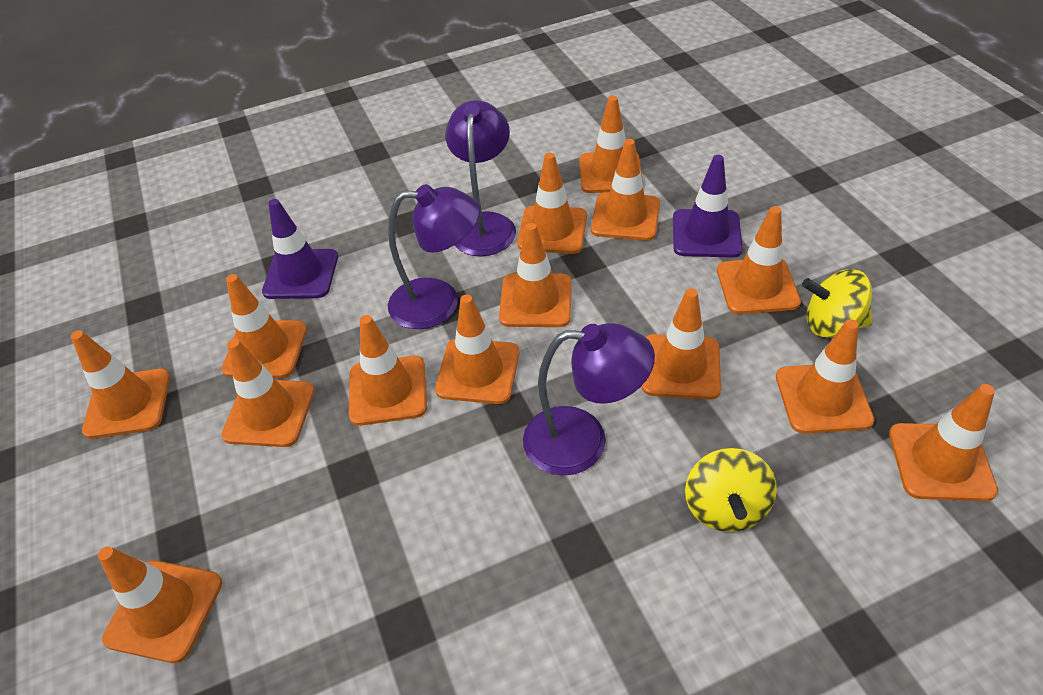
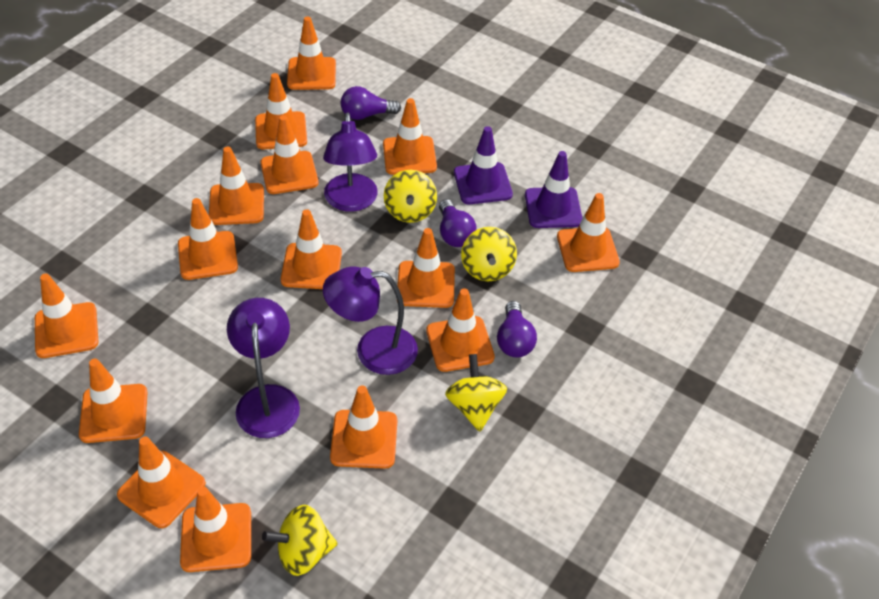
orange traffic cone: [71,330,170,439] [98,546,222,663] [221,274,307,378] [221,339,315,447] [349,315,427,426] [435,294,519,404] [499,223,572,327] [517,153,587,254] [579,96,643,193] [591,139,660,241] [641,288,721,400] [717,206,801,314] [776,319,875,434] [889,384,998,501] = 14 -> [35,274,98,358] [79,359,148,443] [117,436,206,528] [178,198,238,280] [180,487,251,572] [209,147,264,225] [255,73,307,149] [261,115,318,194] [281,209,342,289] [287,16,336,90] [330,386,397,469] [383,98,437,175] [397,228,455,308] [426,288,495,372] [557,193,620,272] = 15
purple light bulb: none = 0 -> [341,86,401,120] [439,199,477,247] [497,301,537,357] = 3
yellow spinning top: [685,448,777,532] [802,269,872,337] = 2 -> [262,505,337,576] [384,170,437,223] [445,354,507,432] [461,227,517,281] = 4

